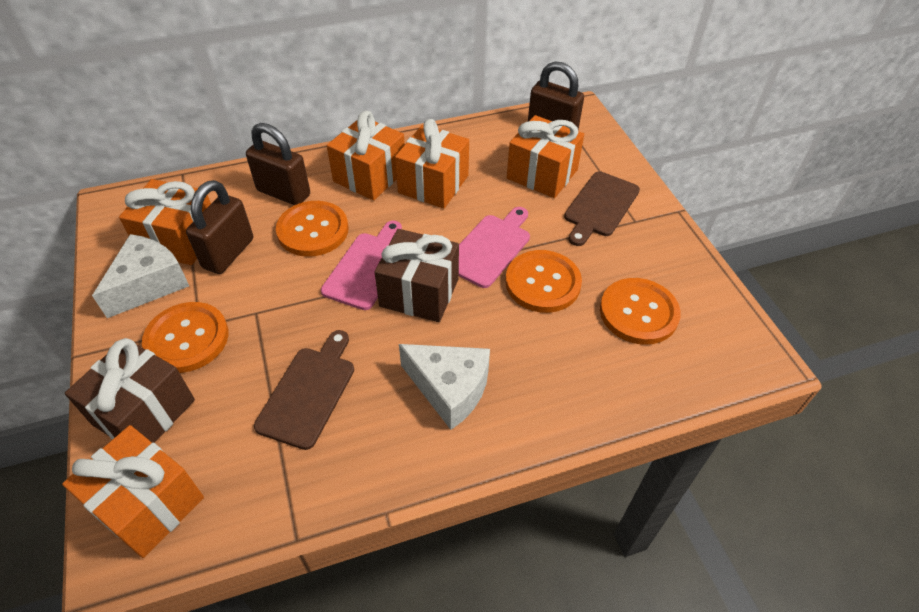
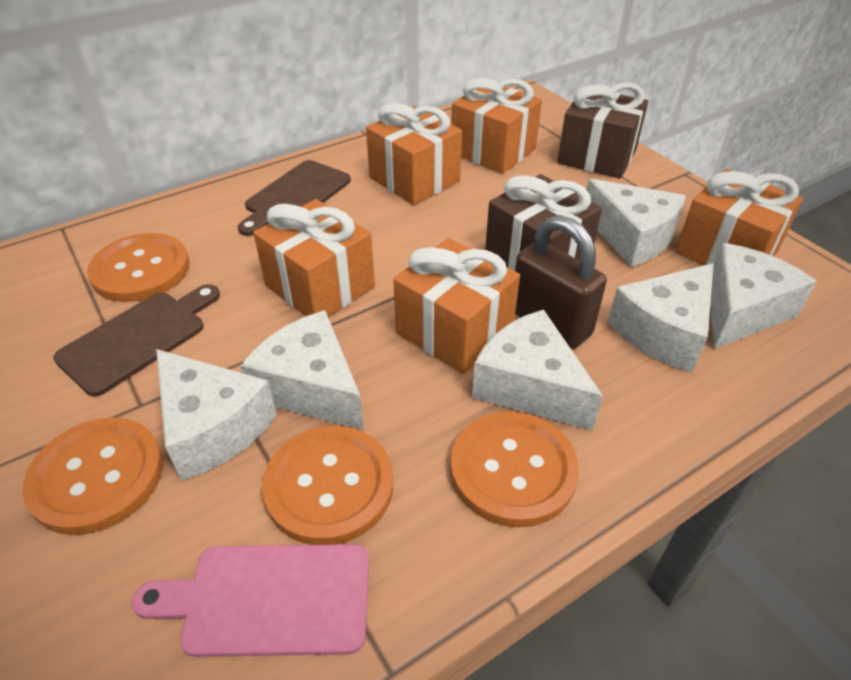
brown padlock: [186,180,253,274] [246,123,310,205] [528,61,584,130] = 3 -> [515,215,607,349] = 1
pink cutting board: [321,221,402,310] [459,207,530,288] = 2 -> [132,544,369,657] = 1
white cheese: [92,234,189,318] [399,344,490,430] = 2 -> [156,349,277,481] [241,310,364,430] [472,310,603,431] [586,179,686,267] [608,263,714,372] [710,243,817,349] = 6

